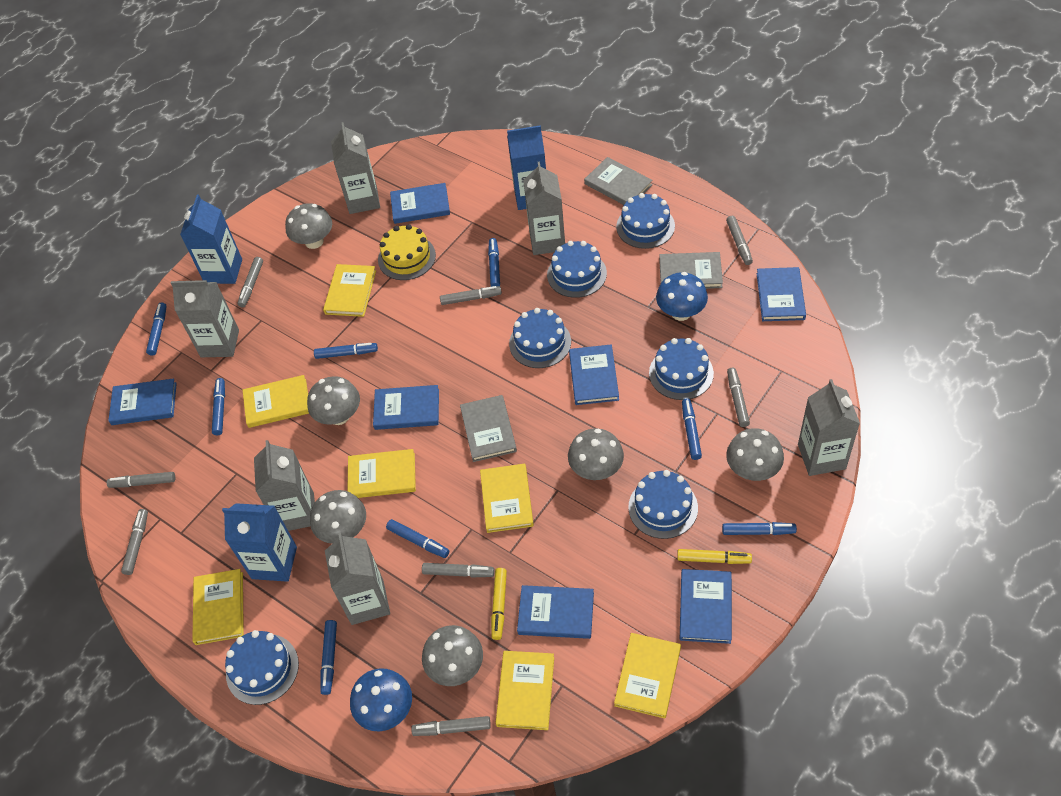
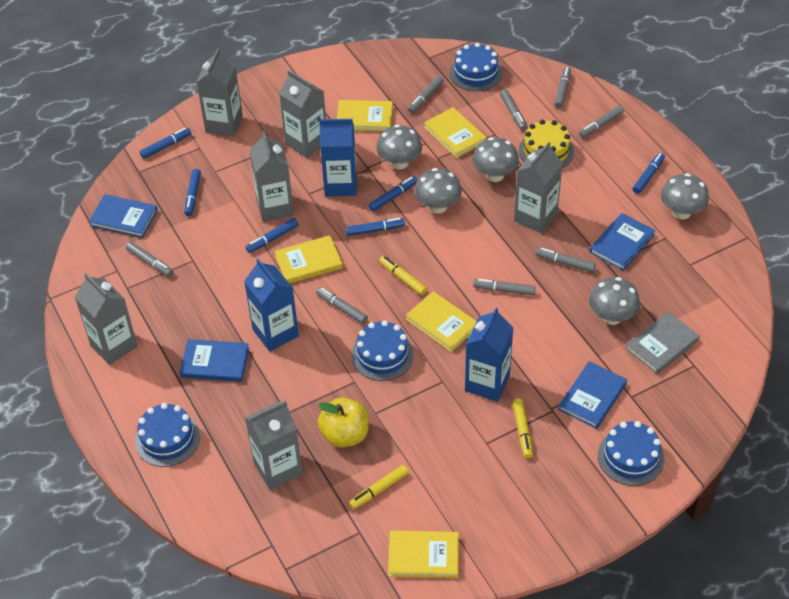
blue book: [108,378,177,425] [373,385,439,430] [390,183,450,224] [517,585,594,639] [569,345,619,405] [680,569,732,644] [757,267,806,321] = 7 -> [89,194,158,238] [179,339,249,382] [558,361,627,429] [590,213,655,271] = 4
blue cake: [225,630,299,705] [509,308,571,368] [547,241,607,298] [616,193,675,249] [628,470,698,539] [649,338,714,400] = 6 -> [135,403,200,467] [351,320,414,381] [450,43,502,91] [598,421,664,486] = 4
blue marker: [146,302,167,356] [212,378,225,435] [314,343,378,359] [320,620,337,695] [386,519,449,558] [488,238,500,287] [682,398,702,460] [722,522,797,535] = 8 -> [140,128,191,159] [184,169,201,216] [246,218,299,253] [345,218,405,236] [369,176,417,211] [633,152,665,194] = 6
blue mushroom: [350,668,412,731] [656,272,708,321] = 2 -> none = 0
grey book: [460,395,517,462] [584,157,653,205] [659,252,723,289] = 3 -> [626,312,700,374] = 1
grey mushroom: [285,203,332,249] [307,376,360,425] [310,490,366,543] [422,625,483,686] [568,428,624,480] [726,428,784,481] = 6 -> [376,125,422,170] [414,168,462,213] [473,137,519,182] [589,277,640,325] [661,173,709,219] = 5
yellow apple: none = 0 -> [318,397,369,448] = 1
yellow book: [192,569,244,645] [242,375,309,428] [323,264,376,317] [347,449,416,498] [480,464,534,533] [496,651,554,730] [614,633,681,719] = 7 -> [274,235,343,283] [337,100,393,131] [388,530,459,578] [406,291,477,352] [424,107,486,158] = 5
yellow marker: [491,568,507,640] [677,549,752,564] = 2 -> [349,465,409,509] [379,256,427,295] [512,398,533,458] = 3

